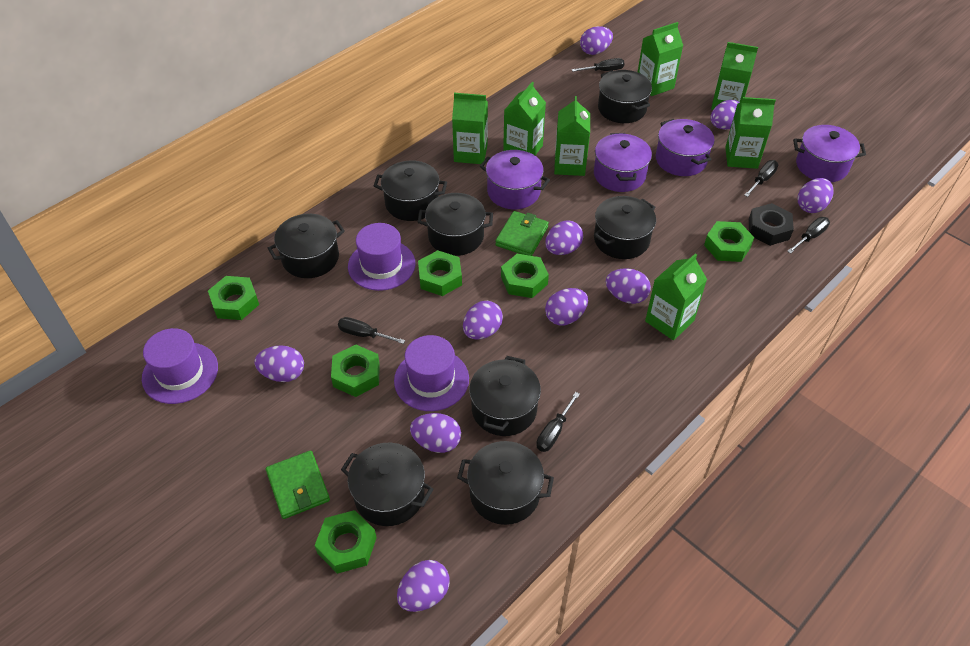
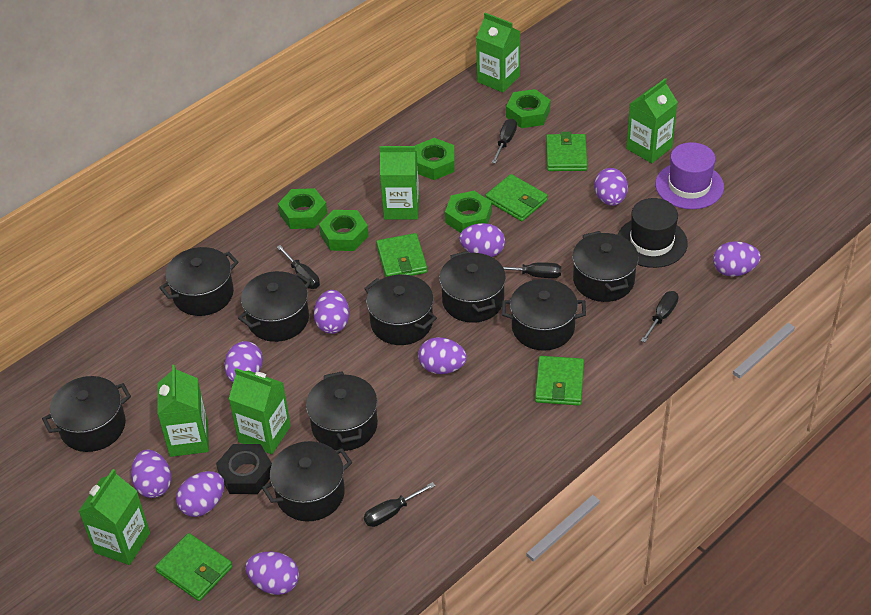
black hat: none = 0 -> [618,198,688,268] = 1
black pot: [268,214,345,278] [341,443,433,526] [374,160,447,221] [418,193,493,256] [457,441,554,525] [469,356,541,436] [594,196,656,259] [598,70,652,123] = 8 -> [42,376,131,452] [159,247,239,316] [238,271,311,342] [262,441,352,521] [306,371,378,451] [364,274,437,345] [439,251,506,323] [502,279,586,351] [572,231,639,302] = 9
green carton: [452,93,488,164] [503,82,546,155] [554,96,590,176] [638,22,683,96] [645,254,707,340] [711,42,758,110] [725,97,776,169] = 7 -> [78,469,150,565] [157,365,209,457] [229,368,291,454] [379,146,419,219] [476,13,520,92] [626,78,677,163] = 6
green nut: [208,276,259,320] [314,510,377,574] [331,345,380,397] [418,250,462,296] [501,254,549,298] [704,221,754,262] = 6 -> [278,188,327,229] [319,210,369,251] [415,138,455,180] [445,191,492,233] [506,89,551,128] = 5
green wallet: [266,451,330,519] [495,211,549,256] = 2 -> [155,533,232,601] [376,233,427,277] [485,174,548,221] [535,356,584,406] [546,132,587,171] = 5
purple egg: [254,345,304,382] [397,560,450,612] [410,413,461,453] [463,301,503,340] [545,220,583,255] [545,288,588,326] [580,26,613,55] [606,268,651,304] [710,100,740,130] [798,178,833,213] = 10 -> [131,450,171,498] [176,471,224,517] [225,341,263,382] [245,552,299,595] [314,290,349,334] [418,337,467,374] [459,223,505,257] [594,168,628,206] [713,241,761,277] = 9
purple hat: [142,328,218,404] [348,223,415,291] [394,335,469,411] = 3 -> [655,142,724,209] = 1
purple pot: [480,150,550,209] [594,133,652,192] [656,119,715,176] [793,125,866,182] = 4 -> none = 0

